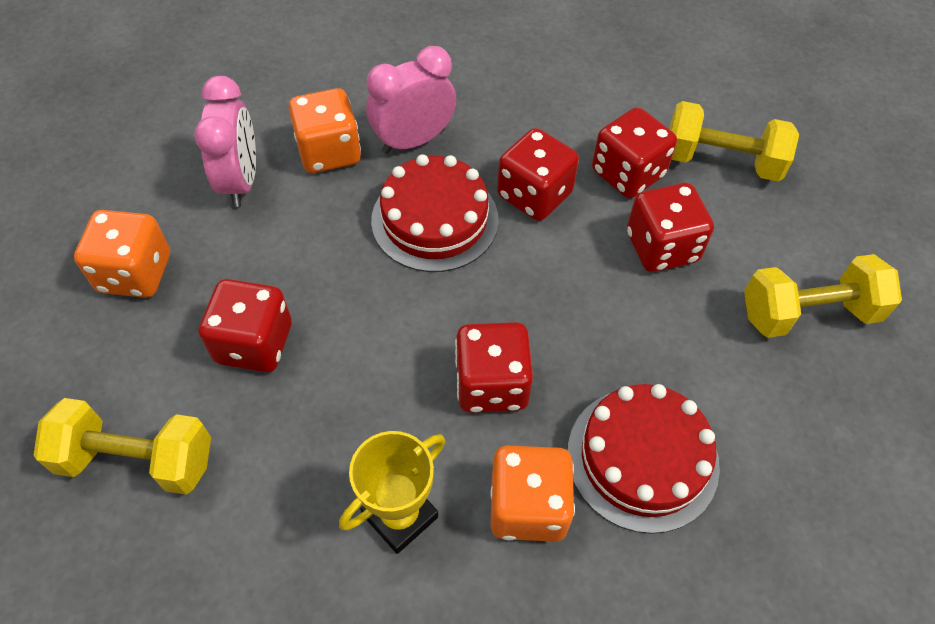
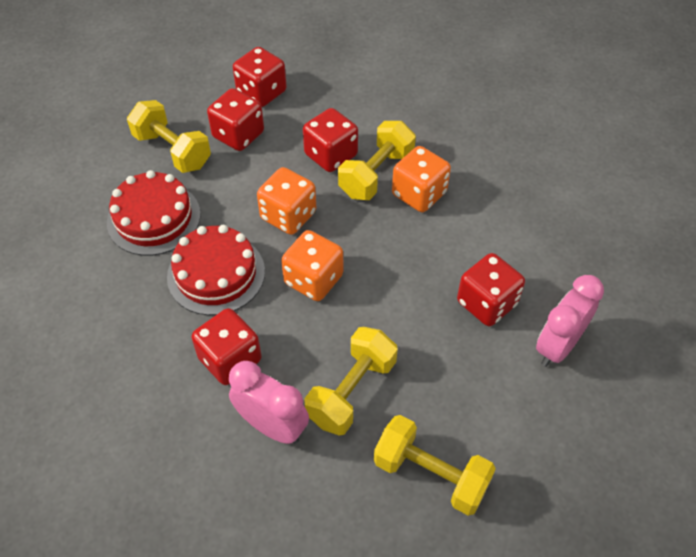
yellow dumbbell: [34,398,211,495] [669,101,799,181] [744,254,902,338] = 3 -> [127,100,211,173] [304,327,398,435] [338,121,416,200] [374,415,496,516] = 4
yellow trophy: [339,431,445,554] = 1 -> none = 0

